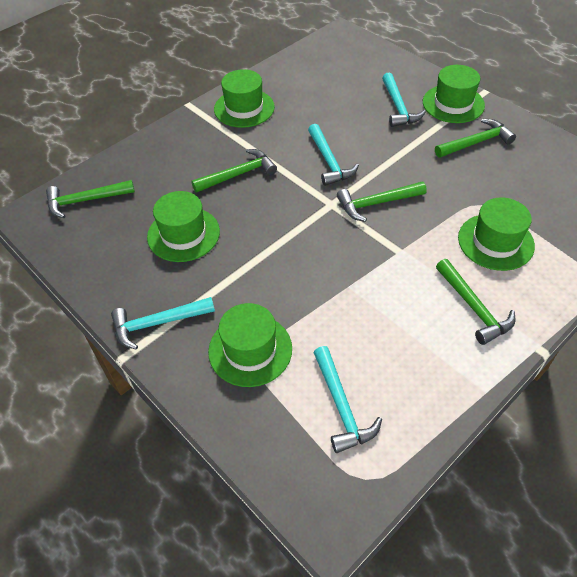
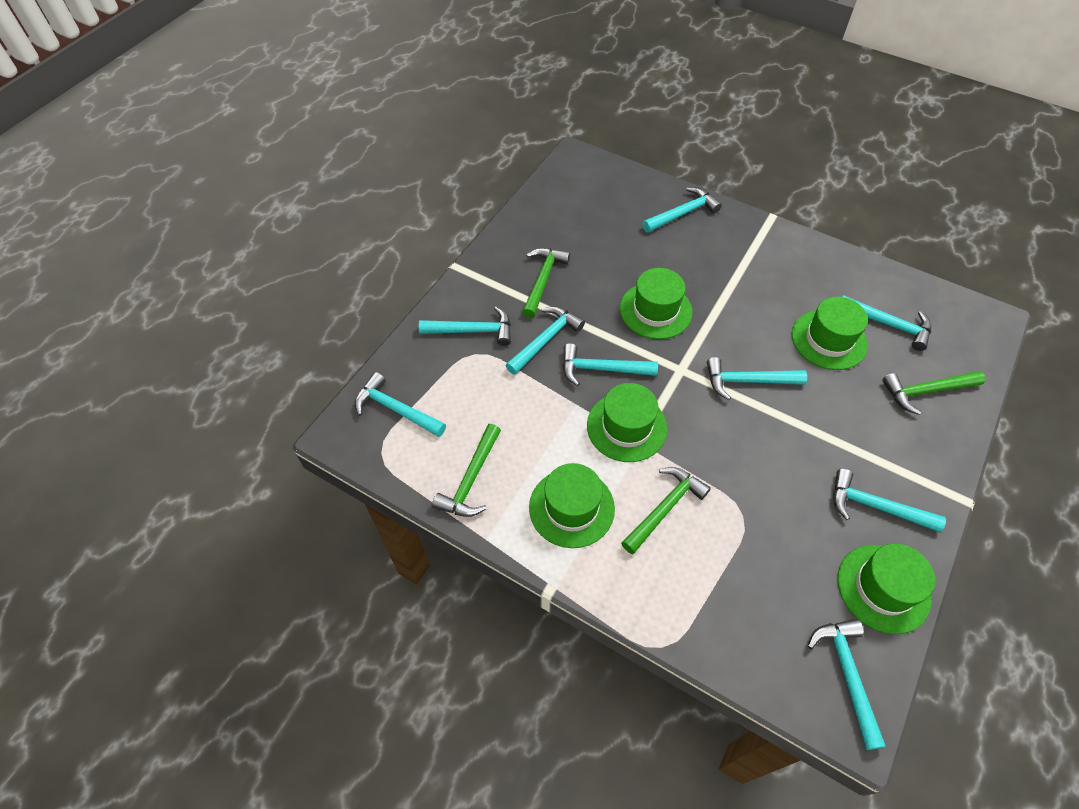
green hammer: [46,180,135,218] [191,149,277,193] [337,182,427,222] [435,119,516,158] [436,259,515,345] = 5 -> [432,424,501,517] [522,248,570,318] [621,467,711,554] [882,371,985,415] = 4
turquoise hammer: [111,297,215,350] [308,124,359,186] [314,346,382,453] [382,72,426,127] = 4 -> [355,372,446,437] [419,307,511,346] [505,306,585,375] [563,343,658,386] [642,187,722,233] [707,357,807,400] [808,619,886,750] [834,469,946,532] [842,295,931,351] = 9

